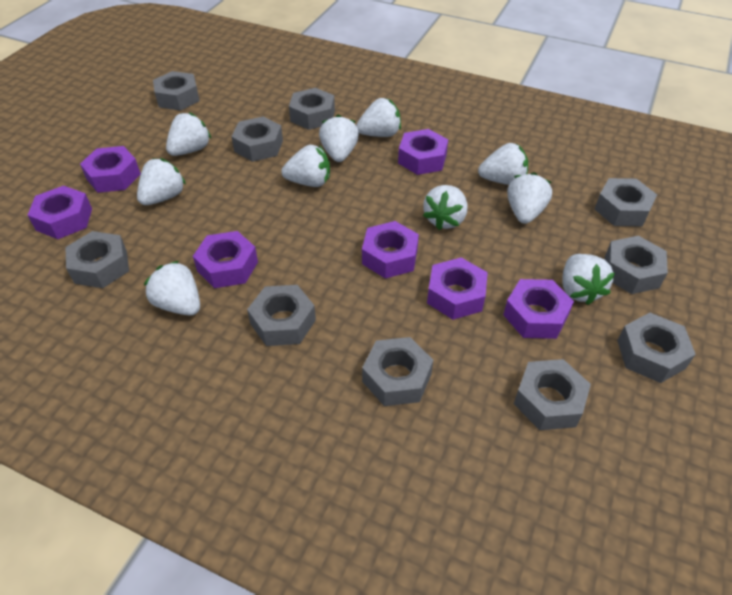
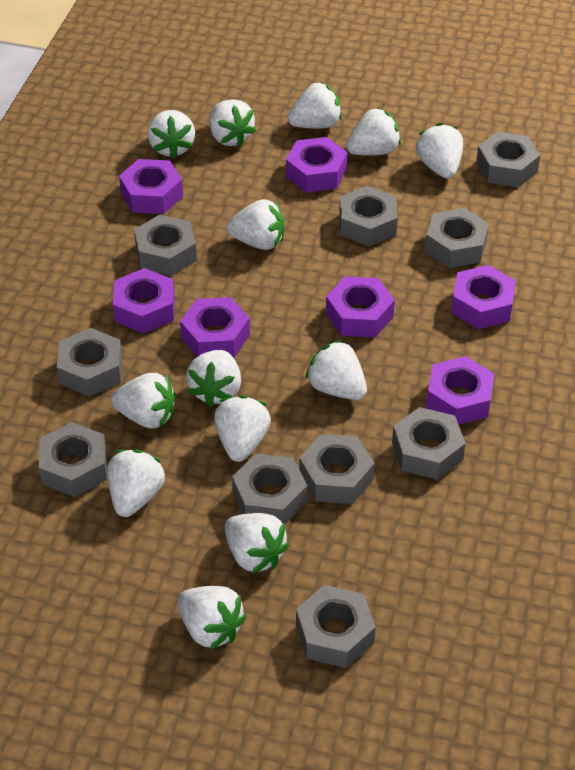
white strawberry: [137,158,186,205] [144,261,200,315] [166,112,211,156] [281,145,330,187] [319,115,359,162] [356,98,401,137] [423,185,468,230] [478,143,528,185] [507,172,552,224] [563,254,615,305] = 10 -> [107,449,166,517] [111,373,176,428] [148,110,195,159] [178,586,247,650] [186,350,241,407] [209,99,256,147] [214,395,271,462] [224,513,290,574] [226,199,284,250] [288,82,342,129] [306,340,367,400] [346,107,401,156] [416,123,463,179] = 13

